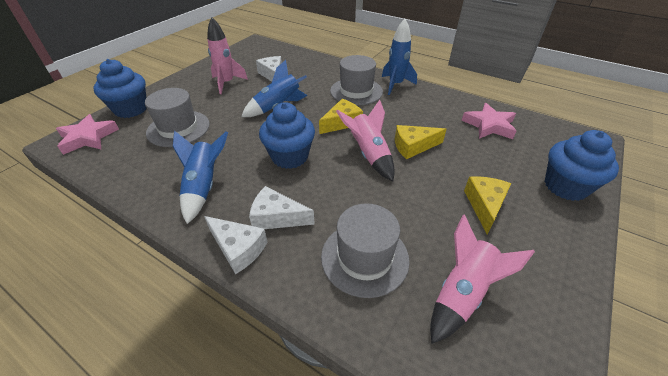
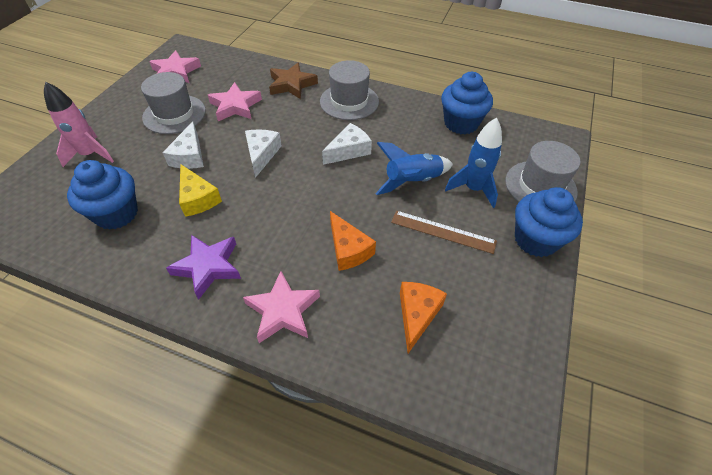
blue rocket: [173,131,228,224] [241,60,308,117] [382,19,417,95] = 3 -> [375,142,453,195] [445,118,502,208] = 2
brown ruler: none = 0 -> [391,211,497,254] = 1
brown star: none = 0 -> [269,62,318,99] = 1
orange cheese: none = 0 -> [330,211,376,271] [400,282,447,353] = 2
pink rocket: [207,17,248,94] [336,100,395,181] [430,214,535,344] = 3 -> [44,82,114,167] = 1
pink star: [56,114,119,155] [461,103,516,139] = 2 -> [149,50,201,83] [208,82,262,121] [243,271,320,343] = 3
purple star: none = 0 -> [166,235,241,300] = 1
yellow cheese: [319,99,363,134] [395,125,446,159] [464,176,511,234] = 3 -> [179,164,222,217] = 1

